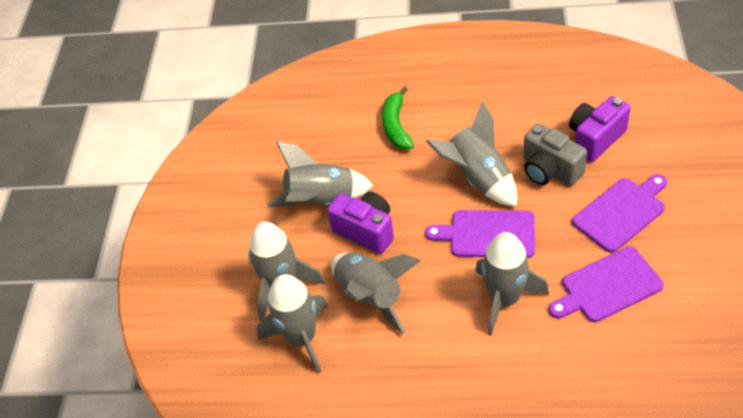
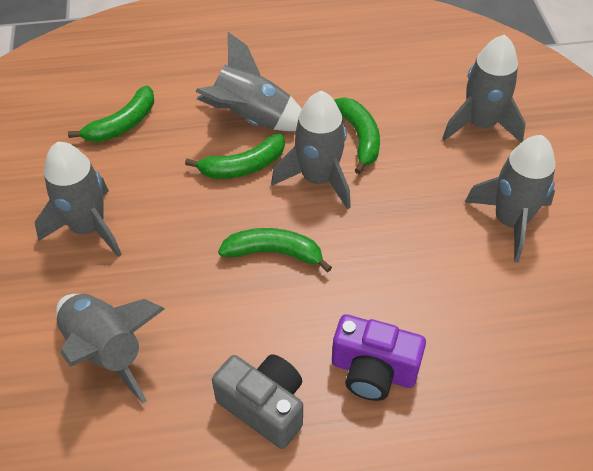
green banana: [382,87,414,150] = 1 -> [68,86,154,142] [185,134,285,179] [218,228,332,272] [334,98,380,174] = 4
purple camera: [327,192,394,254] [569,96,631,162] = 2 -> [332,314,426,401] = 1
purple cutting board: [425,210,535,258] [549,247,664,322] [572,174,667,253] = 3 -> none = 0

